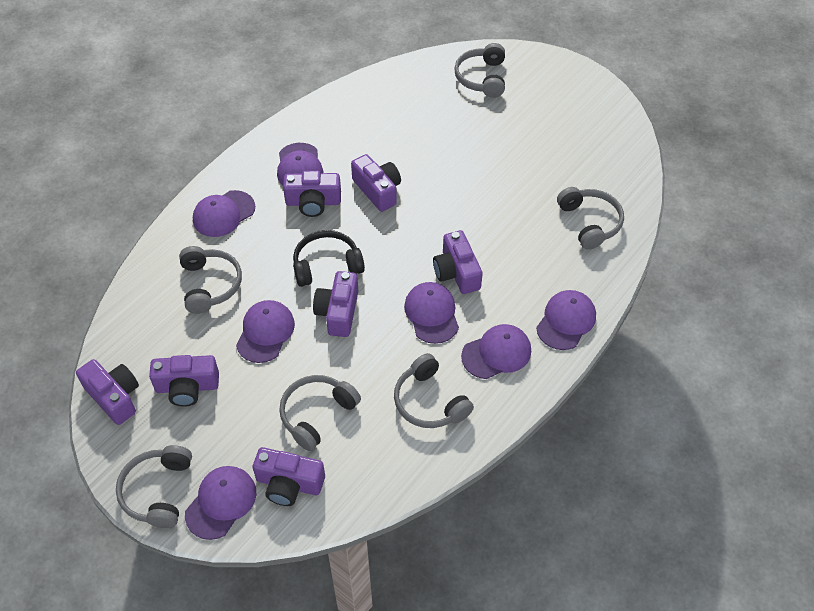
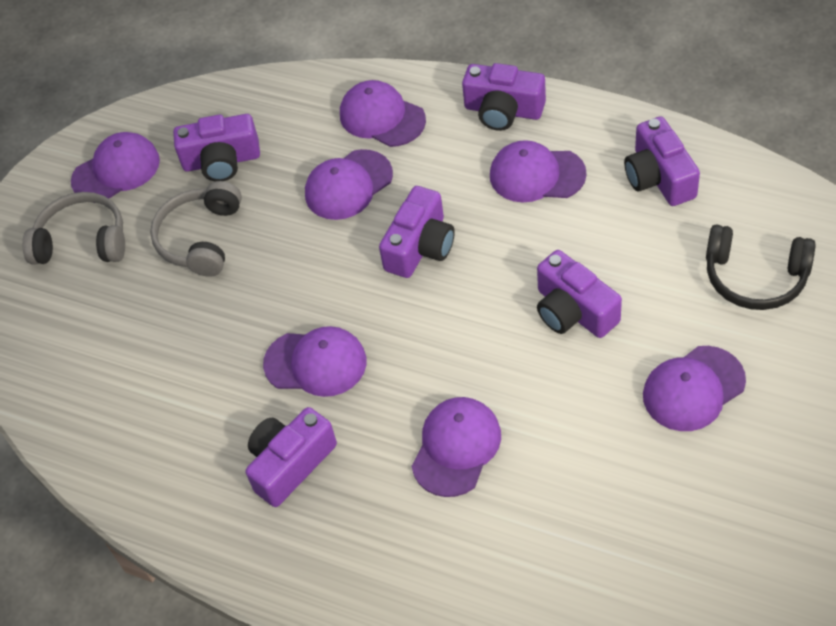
grey headphones: [116,445,192,528] [179,246,242,314] [279,375,361,451] [394,353,474,428] [454,43,505,98] [557,187,624,250] = 6 -> [22,192,125,265] [150,181,242,277] = 2
purple camera: [76,359,139,425] [149,355,219,407] [253,447,325,506] [283,171,341,217] [313,271,358,337] [351,154,401,212] [433,230,483,294] = 7 -> [173,114,260,182] [246,407,337,507] [379,186,455,278] [462,63,546,131] [537,250,622,338] [624,116,700,206] = 6

